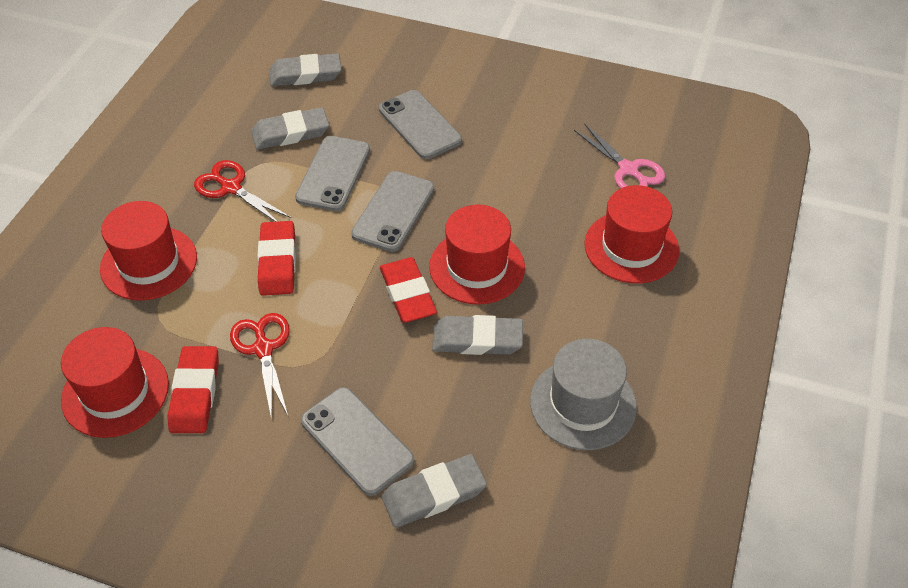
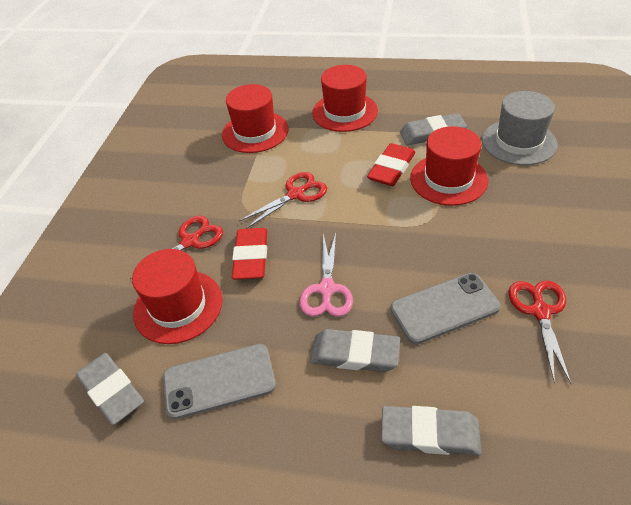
grey phone: [295,136,370,211] [301,387,415,496] [351,171,434,252] [379,90,462,159] = 4 -> [163,344,276,420] [390,273,501,344] = 2
red eraser: [167,346,219,433] [258,221,296,296] [380,257,437,323] = 3 -> [232,228,267,280] [367,143,415,186] = 2
red scissors: [194,160,291,222] [230,313,290,420] = 2 -> [130,216,223,280] [239,172,327,229] [508,281,571,384] = 3

